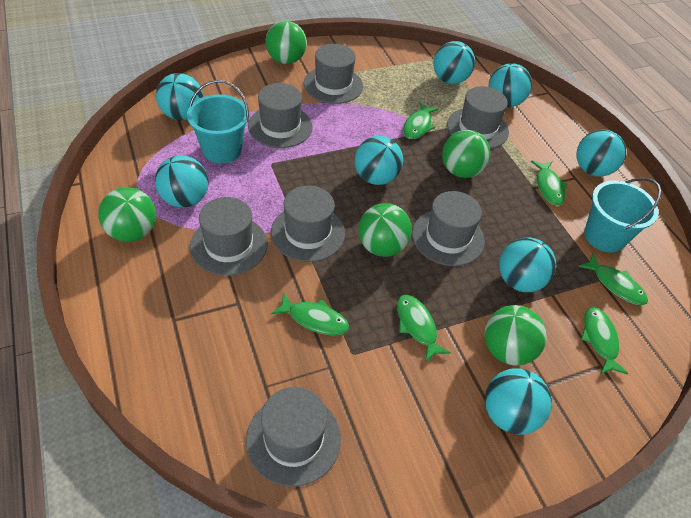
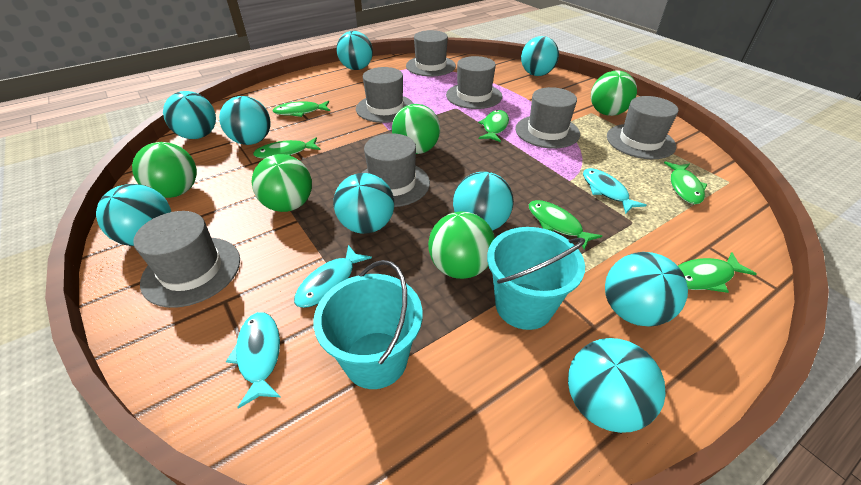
turquoise ball: [155,155,209,208] [156,73,203,120] [355,136,403,185] [433,41,475,84] [485,368,552,435] [489,63,532,107] [499,238,556,292] [576,130,626,177] = 8 -> [96,184,171,246] [163,91,216,139] [219,96,270,145] [333,173,394,234] [336,31,373,70] [453,172,514,231] [521,36,559,76] [568,338,666,433] [605,252,688,327] = 9
turquoise fish: none = 0 -> [226,312,280,409] [294,245,372,308] [583,168,647,214] = 3

